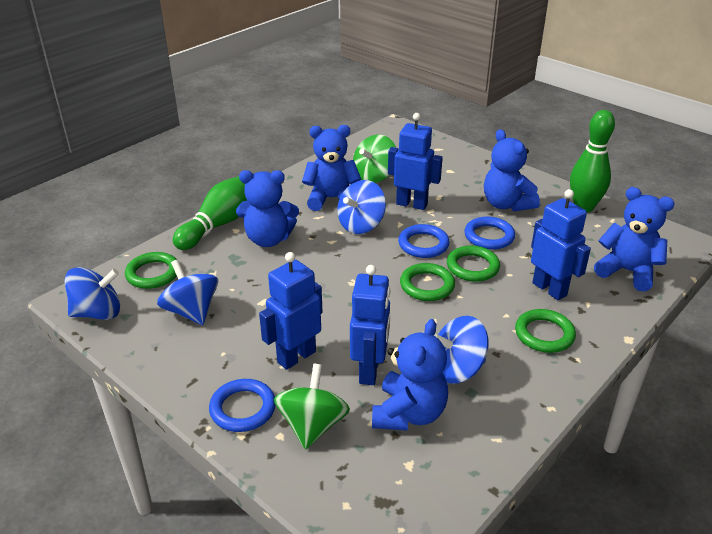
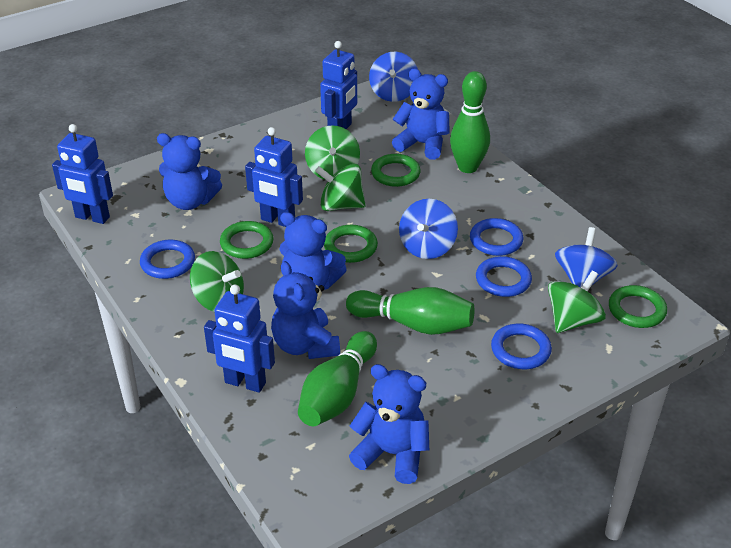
blue ring: [209,379,276,432] [398,224,450,258] [465,217,515,250] = 3 -> [140,240,195,279] [470,218,523,256] [476,256,532,297] [491,324,552,369] = 4
blue spinning top: [64,267,120,320] [157,260,218,325] [337,180,386,234] [434,316,488,384] = 4 -> [369,52,418,102] [399,199,458,259] [555,227,618,287] = 3
green bowling pin: [173,176,248,250] [570,110,615,212] = 2 -> [298,331,377,426] [346,287,474,335] [450,71,490,173] = 3
green spinning top: [274,364,350,450] [353,135,396,183] = 2 -> [190,251,244,312] [305,125,360,180] [315,164,366,211] [548,270,606,333] = 4

